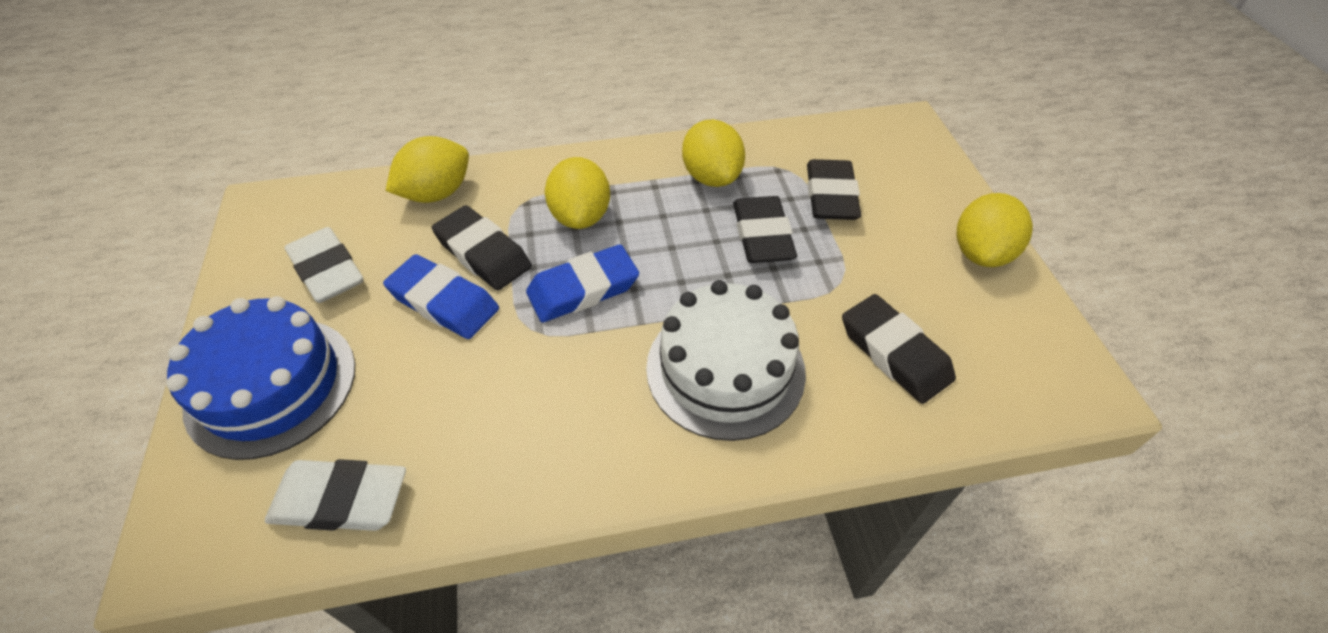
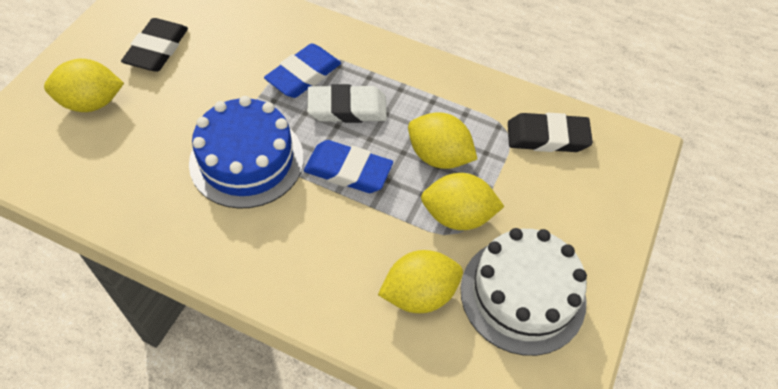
black eraser: [432,205,532,290] [733,196,797,263] [807,159,861,220] [842,294,956,404] = 4 -> [121,18,188,72] [508,113,593,152] = 2
white eraser: [265,459,406,531] [285,227,364,303] = 2 -> [307,84,387,123] = 1

